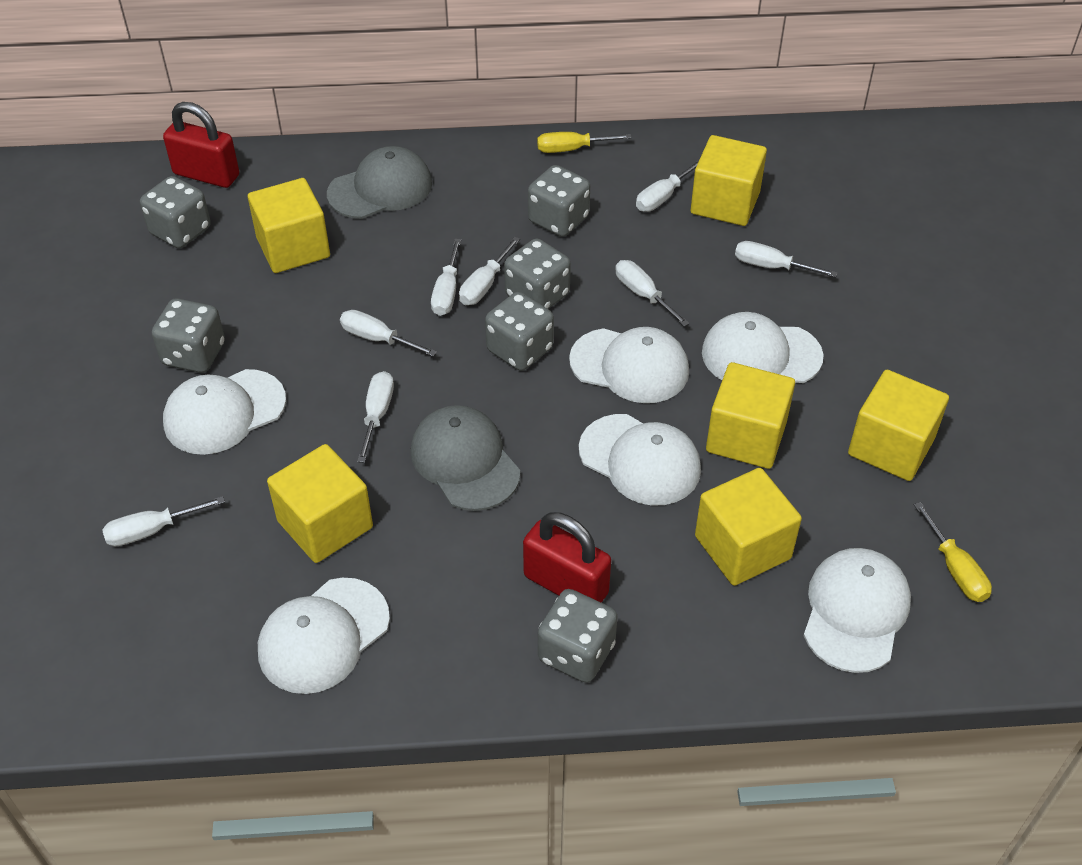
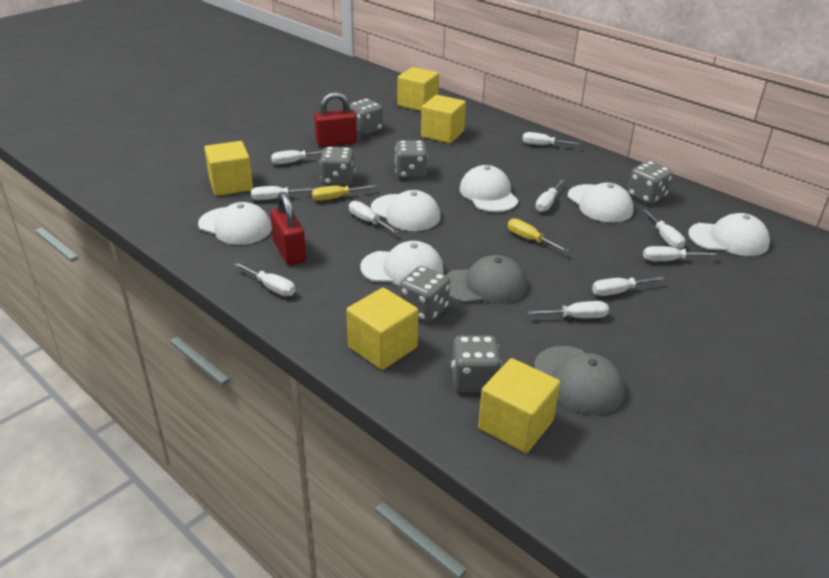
white screwdriver: [102,496,225,546] [340,310,437,357] [357,371,394,463] [431,239,461,316] [459,237,520,305] [615,260,690,327] [636,159,700,212] [735,241,838,277] = 8 -> [234,262,295,296] [251,186,316,200] [271,150,323,165] [349,201,399,234] [522,132,581,145] [527,301,609,318] [535,179,564,212] [592,276,665,296] [642,209,685,249] [643,246,717,261] = 10
yellow cube: [248,178,330,273] [267,444,373,563] [691,135,767,226] [695,468,802,586] [706,362,795,469] [848,370,949,481] = 6 -> [204,141,253,196] [346,287,419,370] [397,67,439,111] [421,95,466,144] [478,358,560,453] = 5

